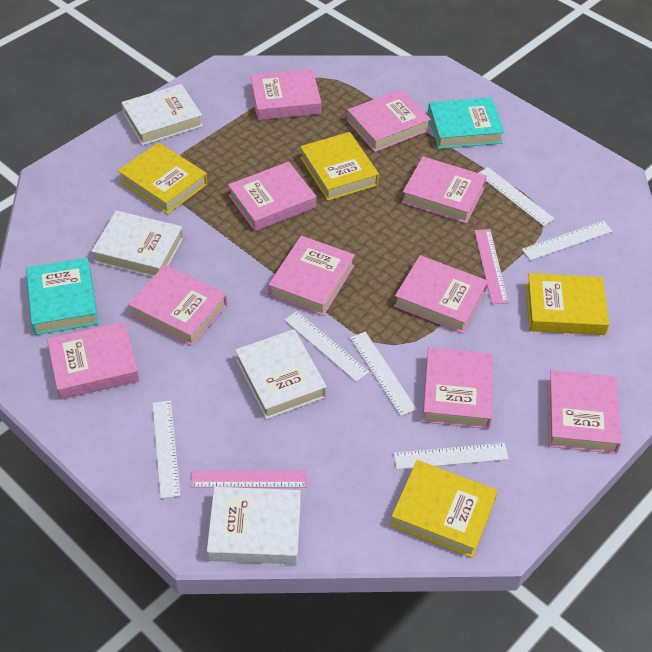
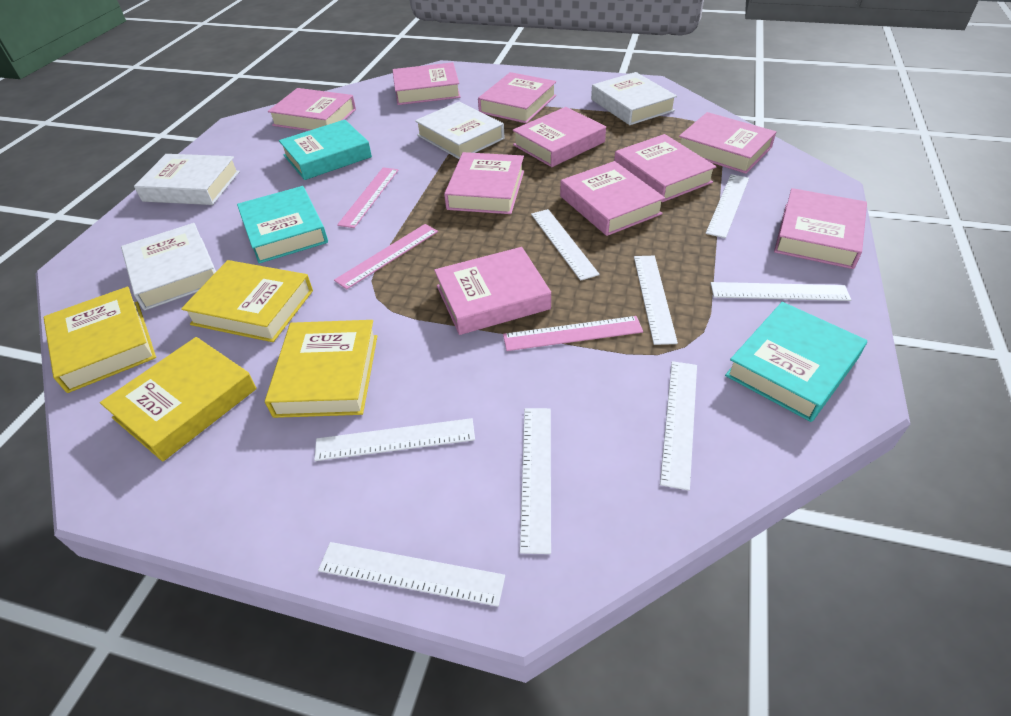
pink ruler: [191,470,307,488] [474,229,509,304] = 2 -> [334,224,438,289] [337,167,398,228] [503,316,643,351] = 3
turquoise book: [26,258,98,335] [428,97,504,149] = 2 -> [237,186,328,264] [279,120,372,180] [725,302,867,422] = 3
white ruler: [152,400,180,499] [284,311,369,382] [350,332,417,416] [393,443,509,470] [479,167,555,226] [522,221,613,261] = 6 -> [314,418,475,461] [318,542,505,607] [520,408,551,554] [531,209,600,281] [634,256,678,345] [660,361,697,491] [706,174,749,238] [711,282,851,301] = 8

